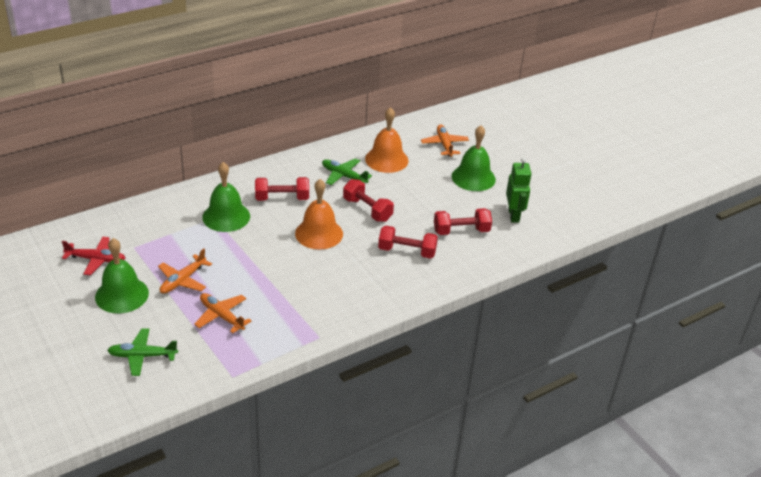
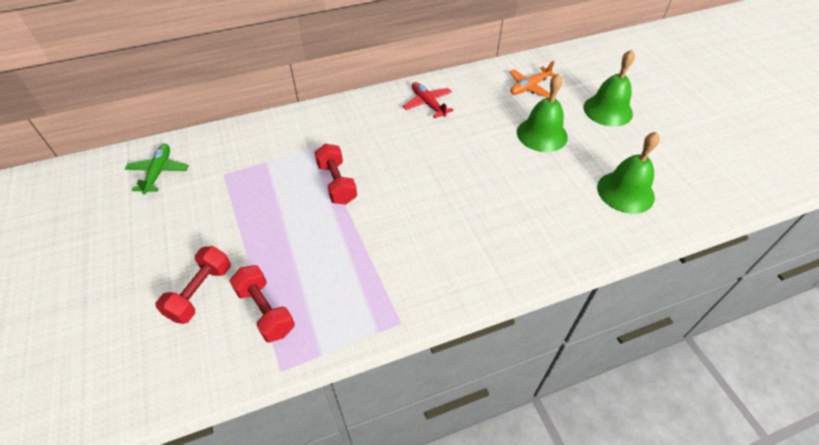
green plane: [107,328,178,376] [322,158,372,185] = 2 -> [125,144,189,194] = 1
green robot: [506,157,532,223] = 1 -> none = 0
orange bell: [295,179,343,250] [365,107,408,173] = 2 -> none = 0
orange plane: [158,249,212,294] [194,293,251,333] [421,125,469,157] = 3 -> [509,61,556,98] = 1
red dumbbell: [255,177,309,201] [343,179,394,222] [378,226,438,259] [434,208,492,235] = 4 -> [156,246,231,324] [230,265,295,343] [315,143,357,204] = 3

